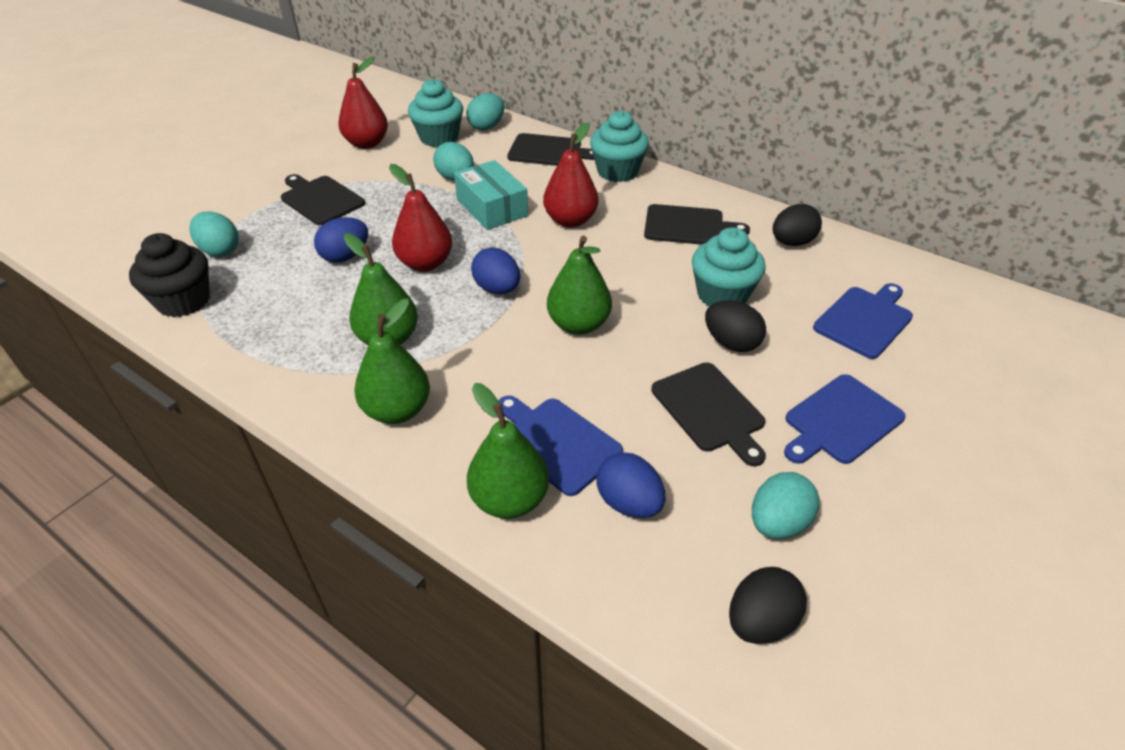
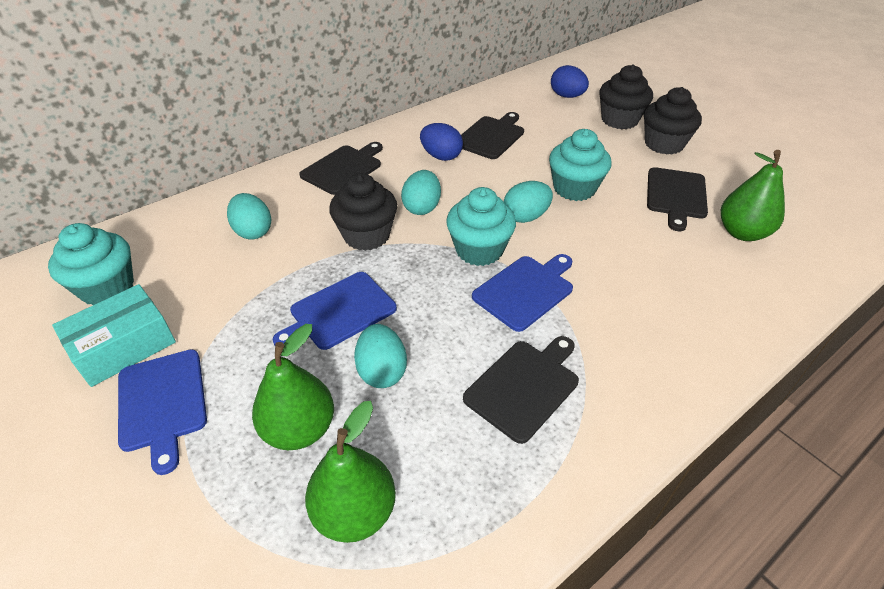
black cupcake: [129,233,210,317] = 1 -> [329,173,397,251] [599,64,653,129] [644,87,702,154] = 3
black egg: [705,300,766,352] [729,567,807,644] [773,204,822,246] = 3 -> none = 0
blue egg: [314,217,368,263] [471,248,520,294] [596,452,665,518] = 3 -> [420,123,463,161] [551,65,589,98] = 2
green pear: [344,233,418,345] [354,298,430,424] [467,383,549,519] [547,236,612,335] = 4 -> [252,324,334,450] [305,401,396,543] [721,150,785,241] = 3
red pear: [338,56,388,149] [389,164,452,272] [543,122,598,228] = 3 -> none = 0

